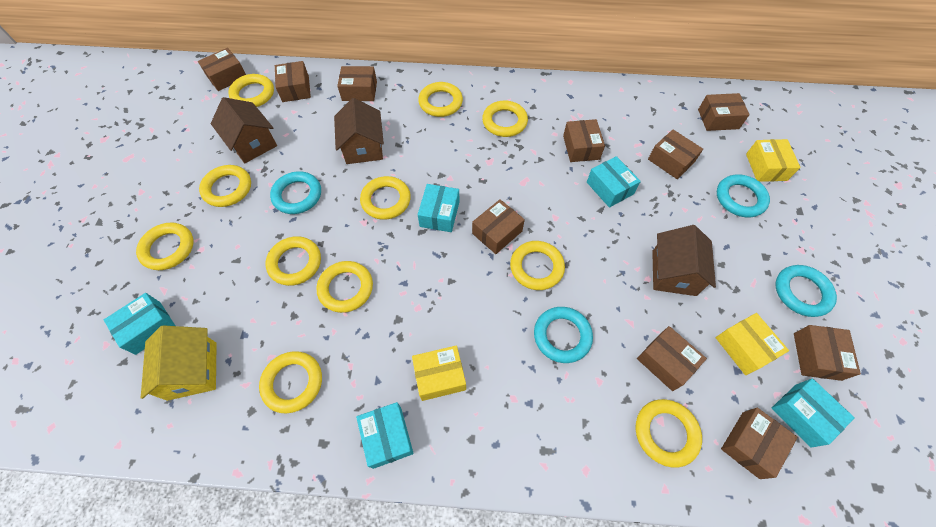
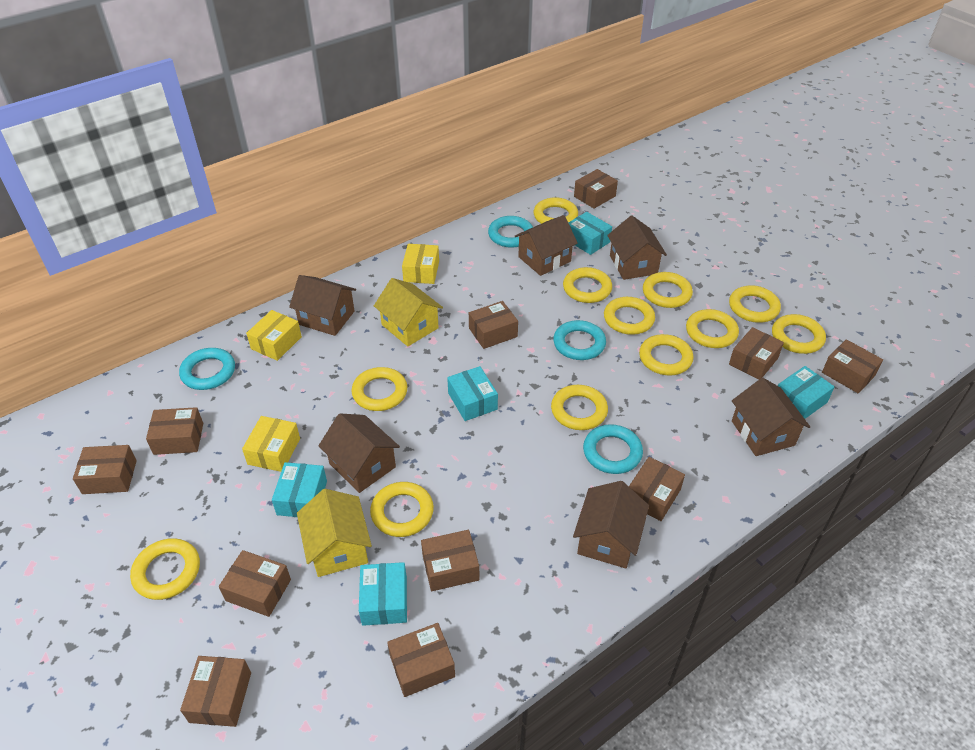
brown box: [198,48,246,91] [275,61,311,102] [337,66,377,101] [472,199,525,254] [563,119,605,162] [637,326,707,391] [648,130,703,179] [698,93,750,131] [721,408,798,479] [794,325,861,381] = 10 -> [73,445,137,494] [146,407,203,455] [180,656,251,727] [219,550,291,617] [387,623,455,697] [421,530,479,591] [469,301,518,349] [574,169,618,209] [629,457,685,521] [729,327,784,380] [822,339,883,393] = 11
brown house: [211,97,277,163] [334,98,384,164] [652,225,716,296] = 3 -> [289,275,356,336] [319,413,400,493] [515,215,578,276] [573,481,649,569] [607,216,667,280] [732,378,810,456] = 6
yellow house: [141,325,217,401] = 1 -> [297,489,372,577] [374,278,443,346] = 2
yellow ring: [136,222,193,270] [199,165,251,207] [228,74,274,107] [259,351,322,413] [265,236,321,286] [317,261,373,313] [360,176,411,220] [418,82,463,117] [482,100,528,137] [510,241,565,290] [636,399,702,468] = 11 -> [130,538,200,600] [351,367,407,411] [370,482,434,537] [534,197,578,224] [551,385,608,430] [563,267,612,303] [604,297,655,335] [639,334,694,375] [643,272,693,308] [686,309,739,348] [729,285,781,323] [772,314,826,354] = 12

